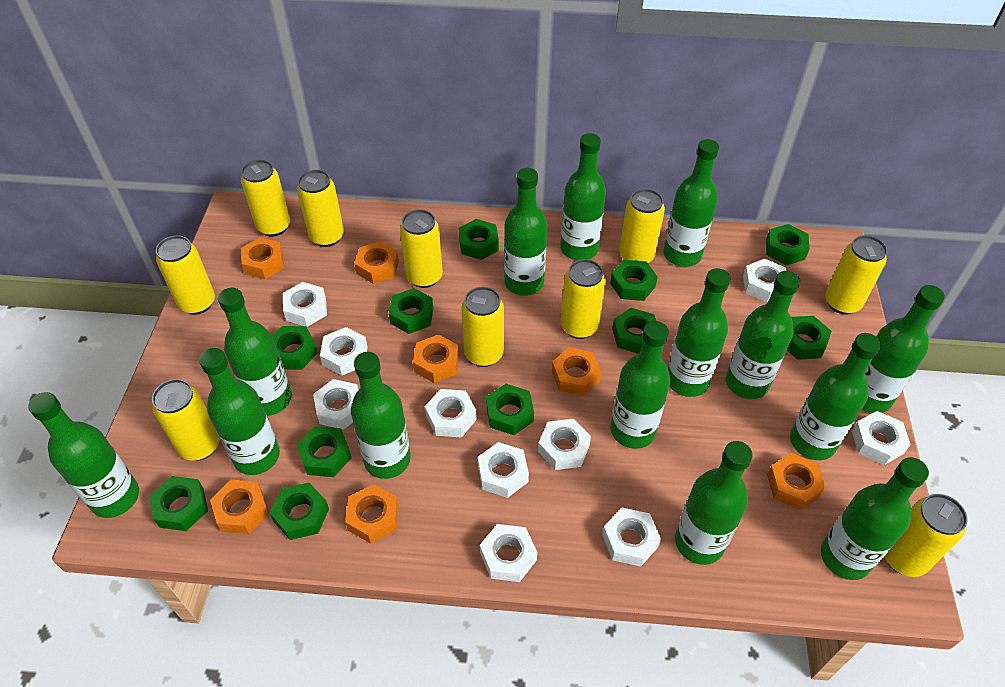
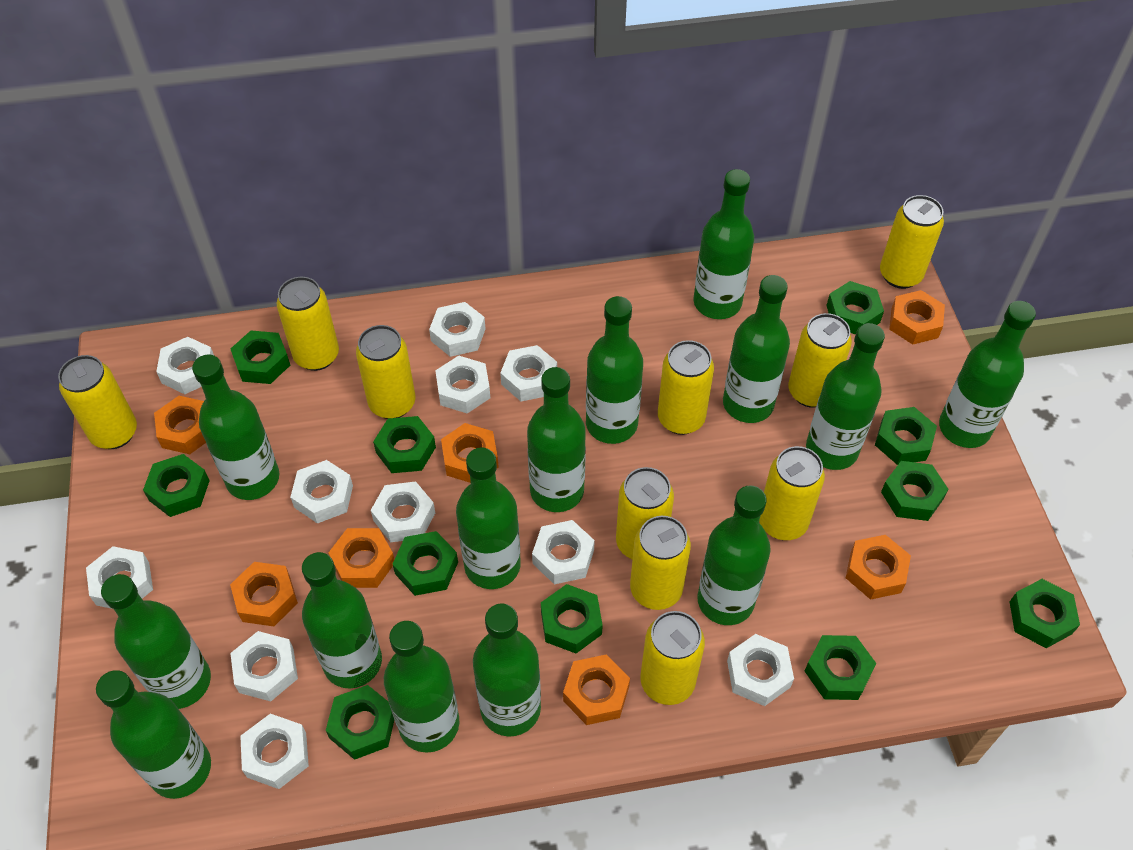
white nut: [283,282,327,327] [313,379,358,430] [320,327,368,375] [425,389,477,438] [478,442,529,498] [480,524,537,582] [538,419,591,470] [602,508,661,567] [743,258,787,302] [852,411,911,465] = 10 -> [86,546,153,609] [156,337,214,394] [230,631,298,701] [240,714,309,789] [290,460,353,523] [371,481,435,542] [429,302,486,357] [435,356,490,414] [500,345,557,401] [532,520,595,585] [727,634,794,706] = 11

